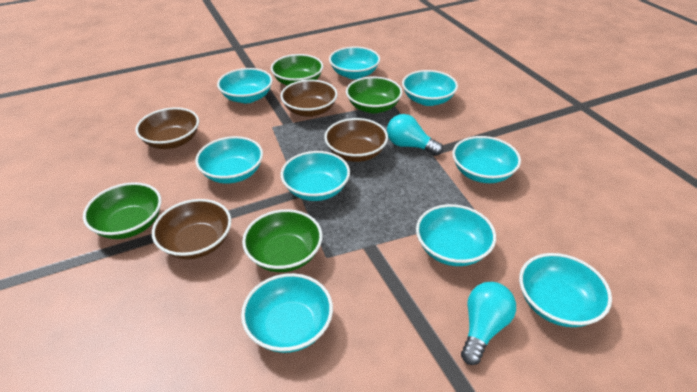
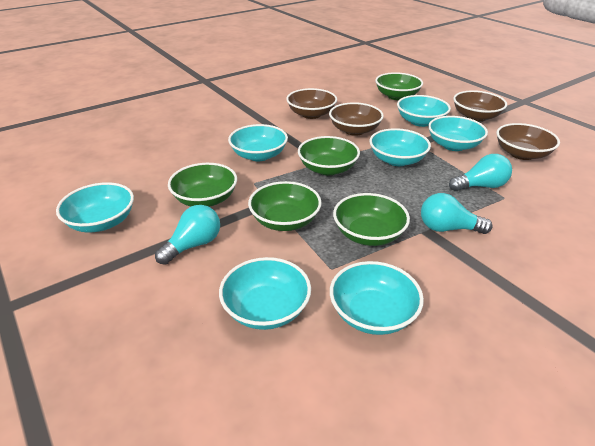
green bowl: [83,182,162,239] [242,209,322,272] [271,54,323,86] [346,77,402,113] = 4 -> [168,163,237,207] [248,181,322,231] [298,136,360,175] [333,193,410,246] [375,72,423,100] = 5
turquoise bowl: [195,136,263,184] [217,68,273,103] [241,273,333,353] [281,151,350,201] [329,46,380,79] [402,70,458,106] [416,204,496,266] [452,136,521,183] [519,253,612,327] = 9 -> [56,182,134,232] [219,257,311,330] [228,124,288,161] [330,261,424,335] [369,128,431,166] [397,95,451,127] [428,116,488,151] = 7
turquoise light bulb: [387,114,443,156] [461,282,516,365] = 2 -> [155,205,220,265] [421,193,493,234] [449,154,512,191] = 3

